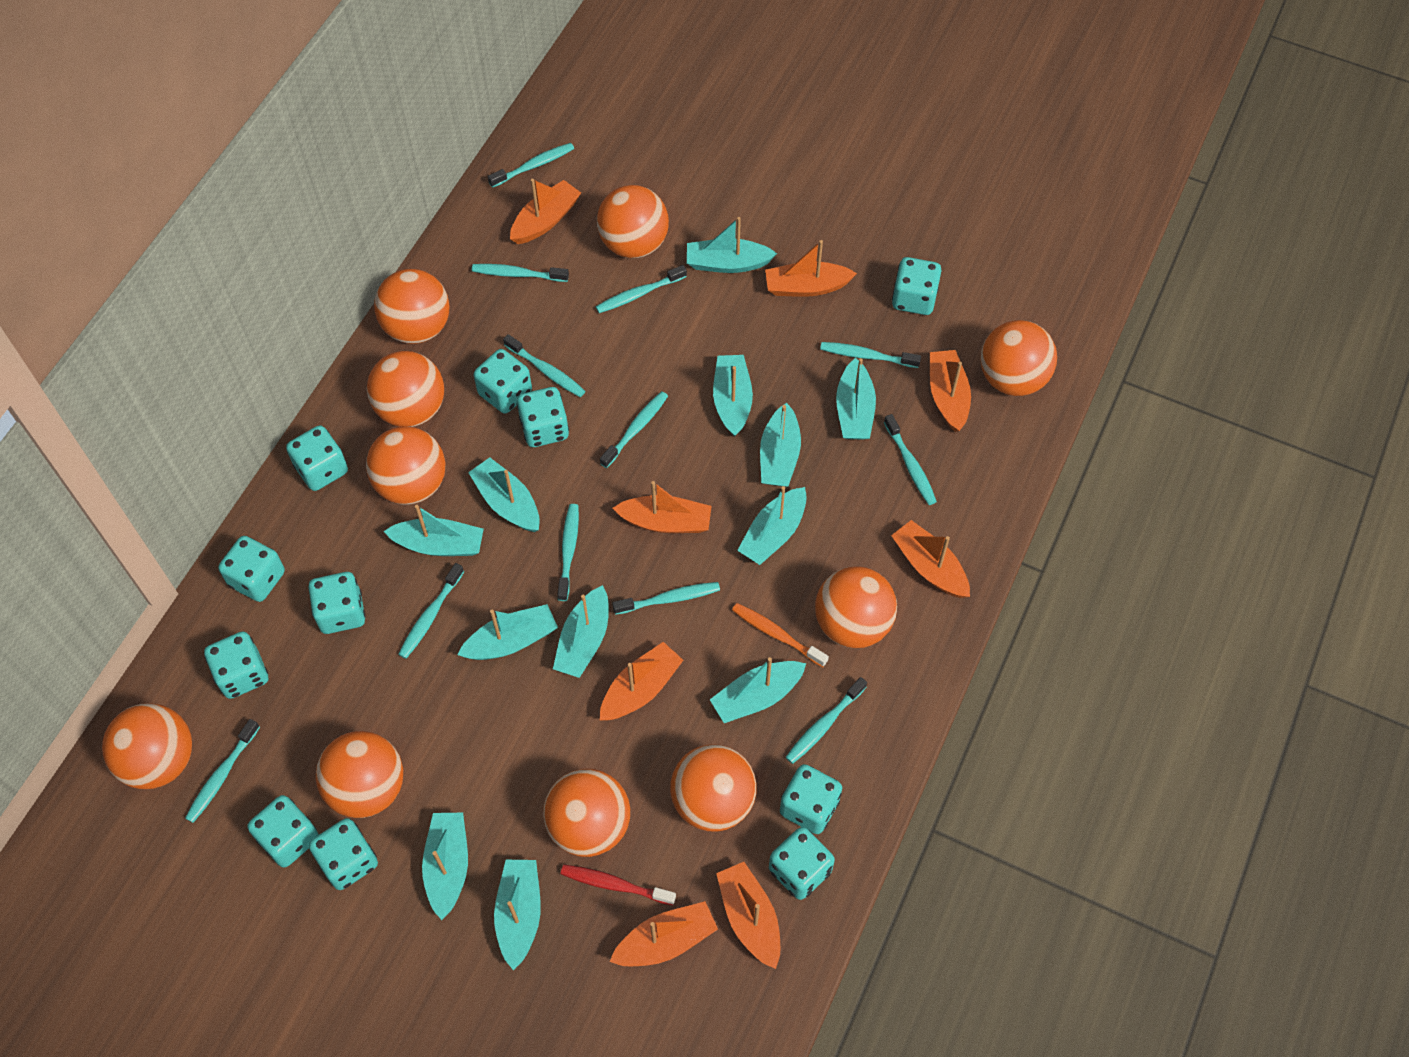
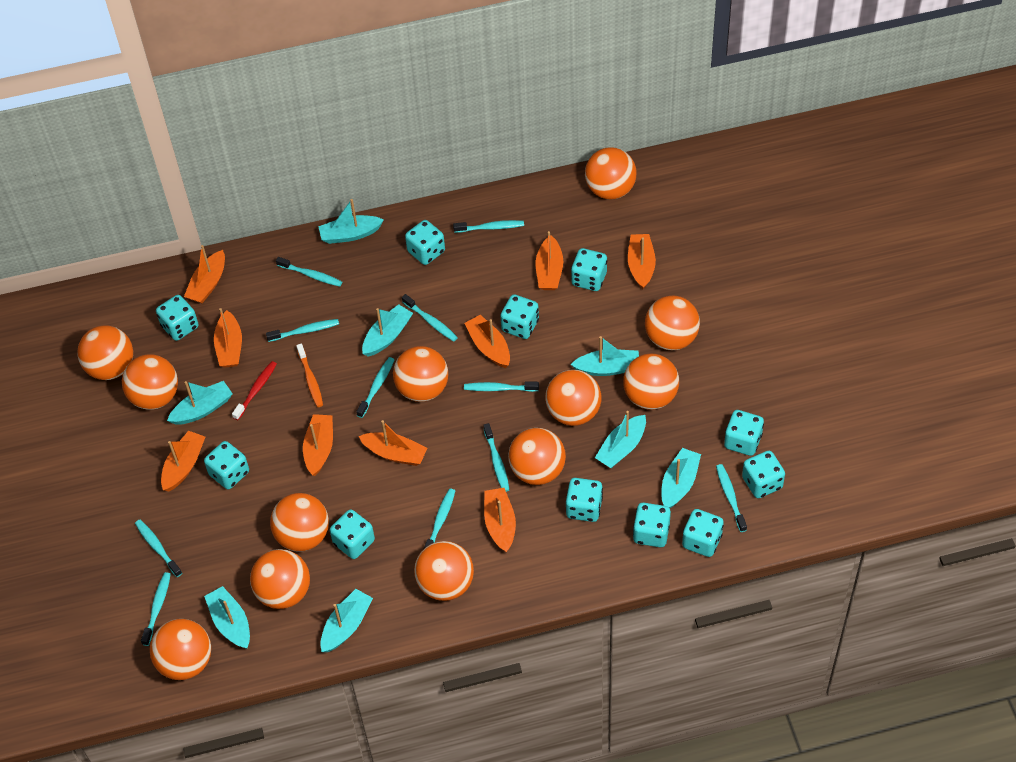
orange ball: [102,703,192,789] [316,731,403,818] [366,427,445,505] [367,351,444,427] [374,269,450,344] [543,769,630,857] [597,185,669,258] [670,744,757,832] [815,566,897,648] [980,320,1057,396] = 10 -> [77,325,133,380] [122,354,178,410] [150,619,211,680] [250,549,310,609] [270,493,329,552] [393,346,448,402] [414,541,474,601] [508,428,566,485] [545,370,601,426] [585,147,637,199] [623,353,679,410] [645,296,700,350] = 12
orange boat: [510,179,581,244] [600,642,683,720] [609,901,718,966] [613,481,712,533] [716,862,780,969] [765,240,857,297] [891,520,970,598] [930,350,971,432] = 8 -> [161,431,205,491] [184,245,225,303] [214,308,242,368] [303,414,333,476] [358,420,427,466] [464,315,510,368] [484,488,516,552] [536,231,563,290] [628,234,656,289] = 9
turquoise boat: [384,505,484,556] [422,813,468,920] [457,604,558,660] [468,457,540,532] [494,860,541,970] [553,585,609,678] [687,217,777,273] [710,657,806,723] [713,355,753,437] [737,486,807,565] [760,403,801,487] [836,358,876,440] = 12 -> [167,381,233,425] [204,586,250,649] [318,199,384,244] [320,589,373,652] [362,304,413,357] [570,336,639,376] [595,411,646,468] [661,448,701,508] = 8
turquoise toothbrush: [185,719,260,823] [398,563,464,659] [472,264,569,282] [488,143,574,188] [503,334,585,397] [557,504,579,601] [596,265,687,313] [600,391,668,468] [612,582,720,615] [785,677,867,764] [820,342,921,368] [884,414,937,505] = 12 -> [135,520,182,577] [141,572,171,646] [266,319,339,342] [276,257,342,287] [356,357,395,418] [402,294,458,341] [424,489,455,548] [453,220,524,233] [464,381,539,392] [484,423,510,492] [716,464,747,532] = 11

